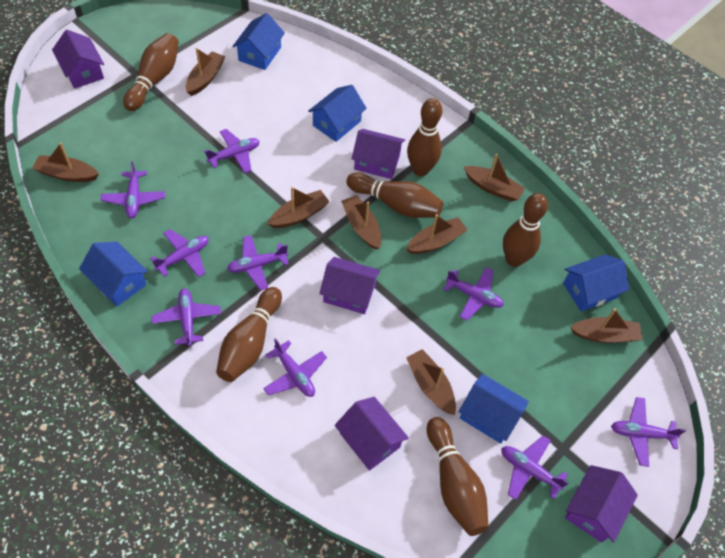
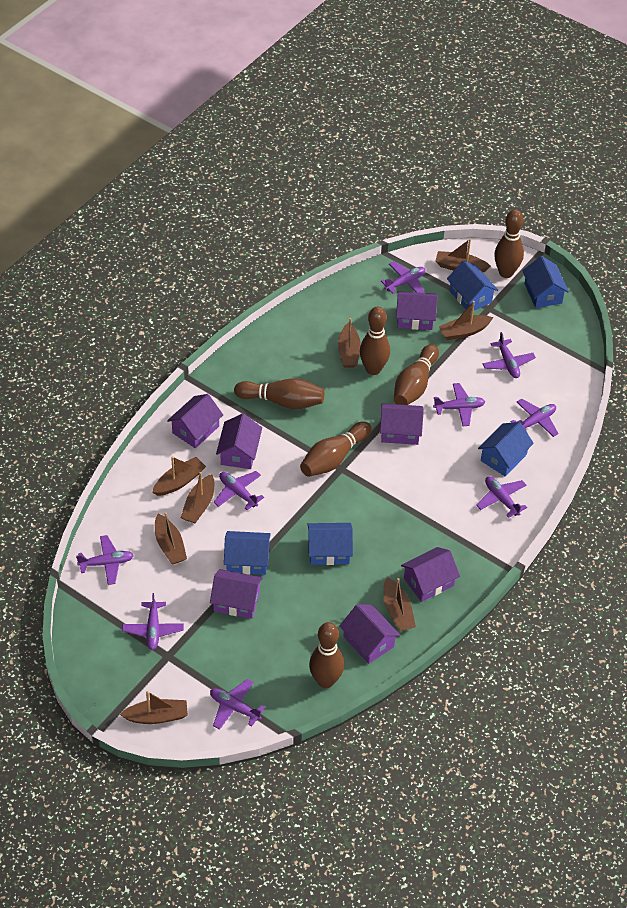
purple house: [52,30,104,89] [319,257,381,314] [335,397,409,471] [352,129,405,179] [565,465,638,543] = 5 -> [167,394,223,448] [210,569,263,619] [216,413,262,469] [339,604,400,664] [380,403,424,445] [396,291,438,330] [401,547,460,602] = 7

